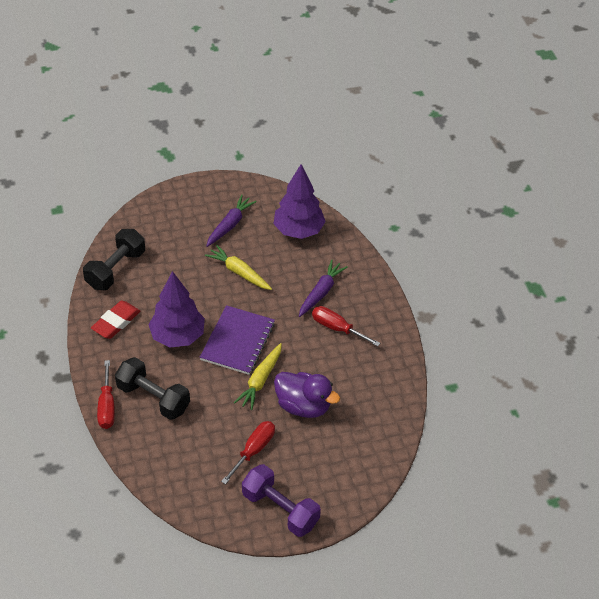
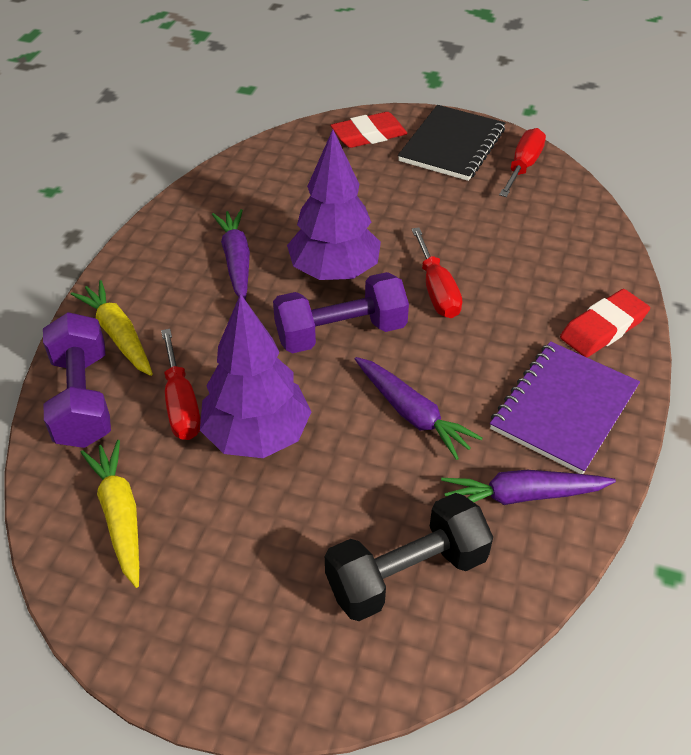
black dumbbell: [83,229,145,290] [115,357,190,420] = 2 -> [325,493,493,621] = 1
black notebook: none = 0 -> [398,105,505,181] = 1
purple carrot: [206,195,257,247] [299,260,348,317] = 2 -> [212,209,250,300] [355,357,482,460] [441,470,616,505] = 3
purple duck: [274,372,340,418] = 1 -> none = 0
purple dumbbell: [242,464,321,537] = 1 -> [43,312,111,448] [273,272,409,353] = 2
red eraser: [91,301,140,339] = 1 -> [330,112,408,148] [560,289,650,357] = 2

